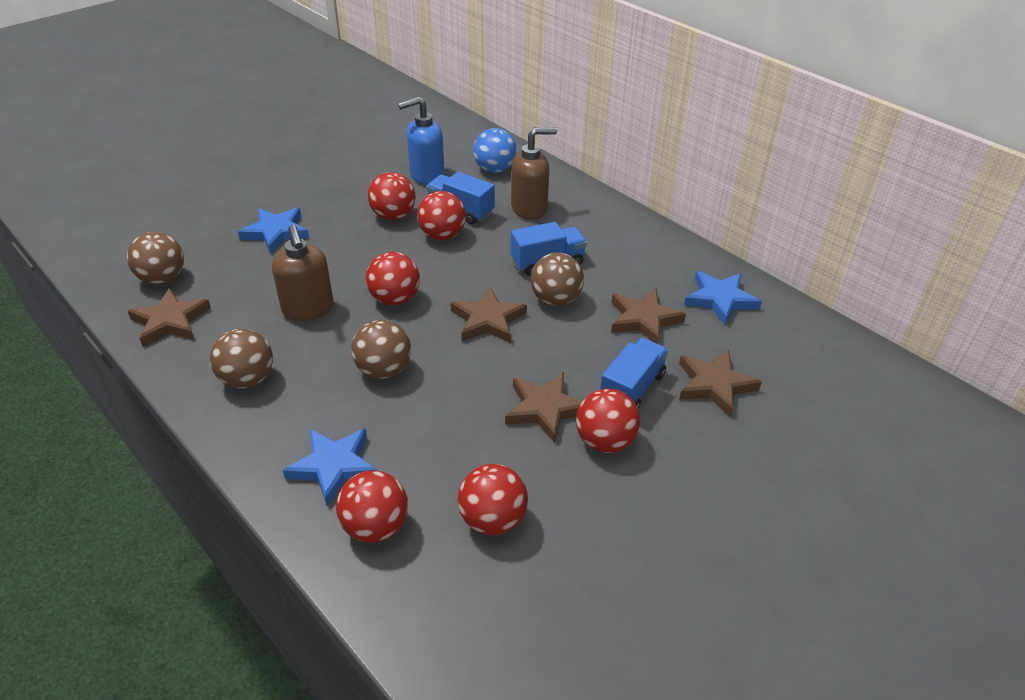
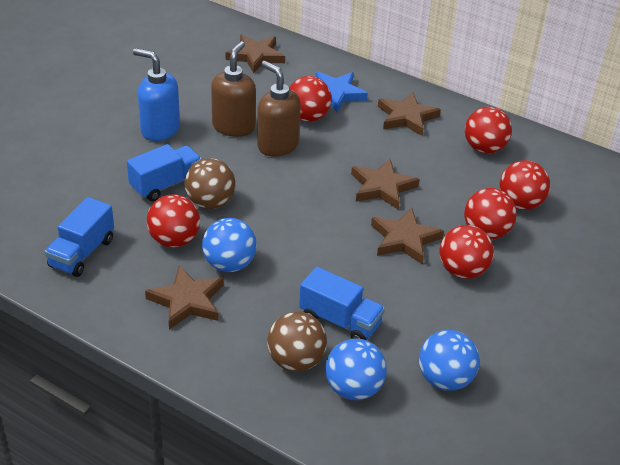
blue ball: [473,128,517,173] = 1 -> [202,218,257,272] [326,339,387,400] [419,330,480,391] = 3
blue star: [238,208,309,253] [283,428,378,506] [684,271,762,325] = 3 -> [316,71,368,112] = 1
brown ball: [127,232,184,285] [210,329,273,389] [352,320,411,379] [531,252,584,306] = 4 -> [185,158,236,209] [267,312,327,372] = 2

